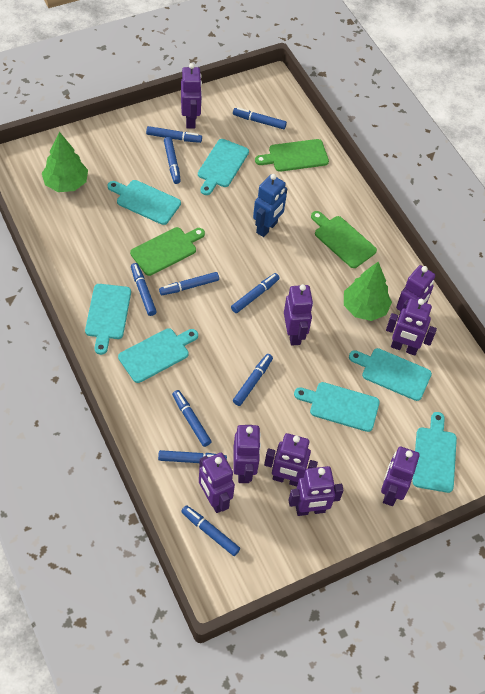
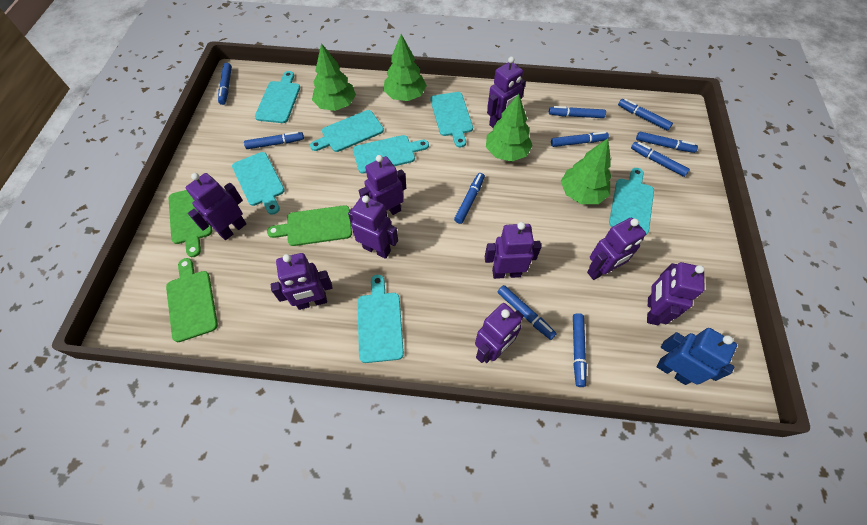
green tree: [42,132,88,192] [344,262,392,321] = 2 -> [312,43,356,111] [384,34,427,101] [486,94,533,162] [561,138,611,204] = 4

